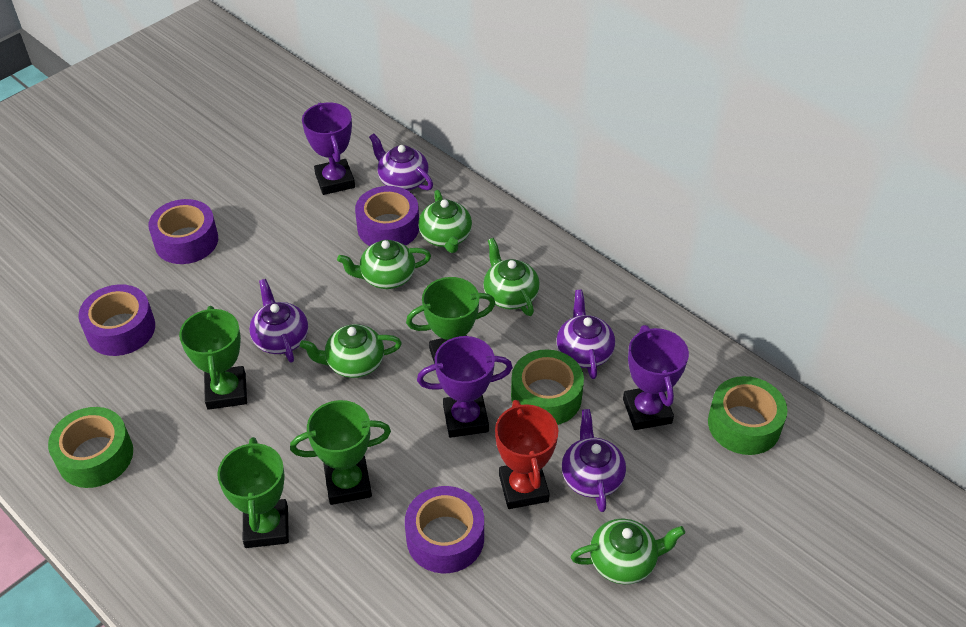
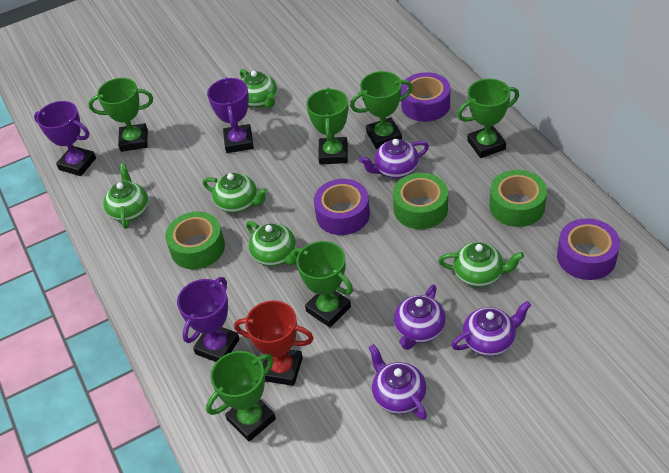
green trophy: [179,306,247,410] [217,437,289,548] [290,400,391,505] [406,277,496,364] = 4 -> [88,78,153,152] [206,351,276,442] [293,241,353,327] [306,88,348,165] [350,71,413,149] [457,79,519,158] = 6
purple tape: [78,284,155,356] [148,199,218,264] [355,186,419,246] [405,486,484,573] = 4 -> [314,179,370,235] [401,72,450,122] [557,218,620,280] = 3

